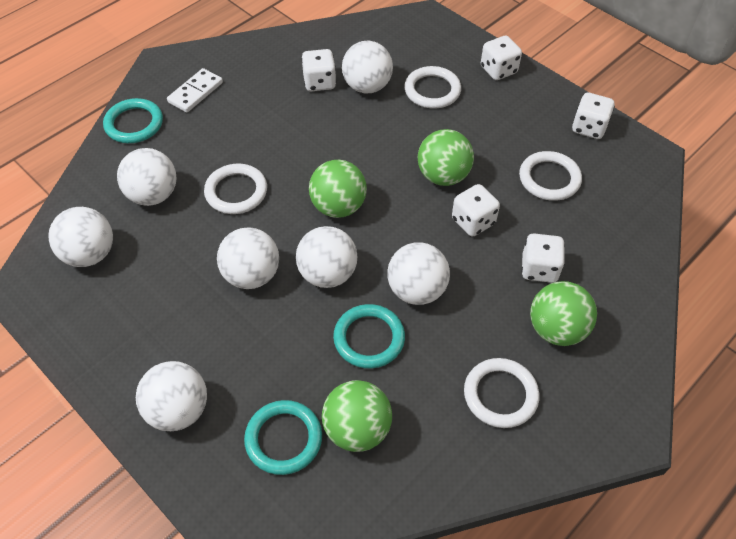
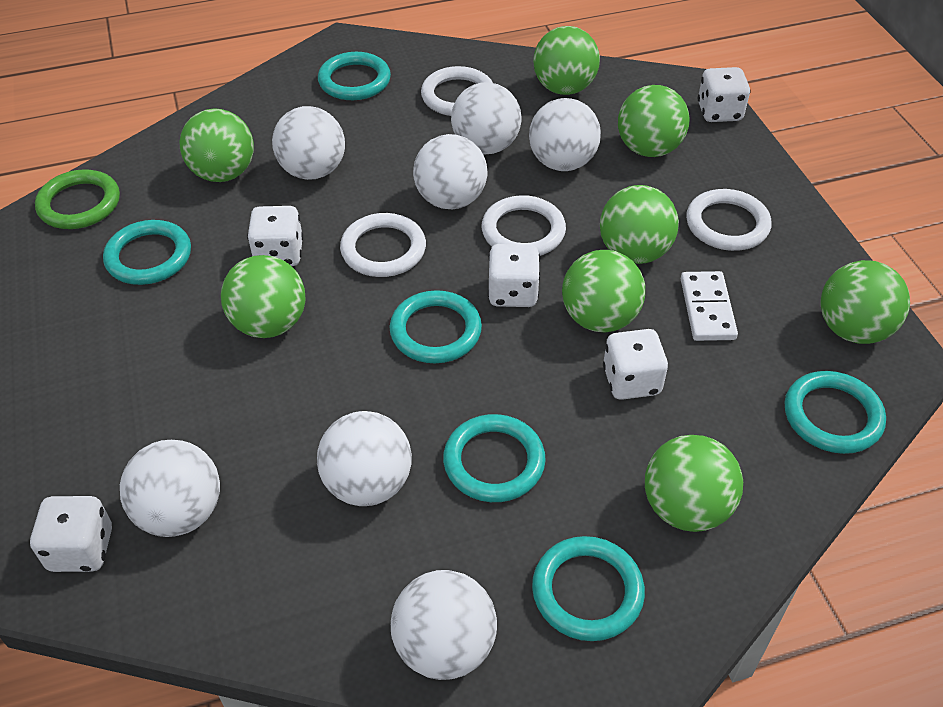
green ball: [309,160,367,218] [322,380,392,452] [418,129,474,186] [530,281,597,346] = 4 -> [180,108,254,182] [221,255,305,338] [533,26,600,95] [562,250,645,333] [600,185,679,264] [618,85,690,157] [645,435,743,532] [821,260,910,344] = 8
green ring: none = 0 -> [35,169,120,229] = 1
turquoise ring: [103,98,163,143] [244,400,322,475] [333,304,405,369] = 3 -> [103,220,191,285] [318,52,391,100] [390,290,482,363] [443,414,546,502] [532,536,645,641] [785,371,886,454] = 6

